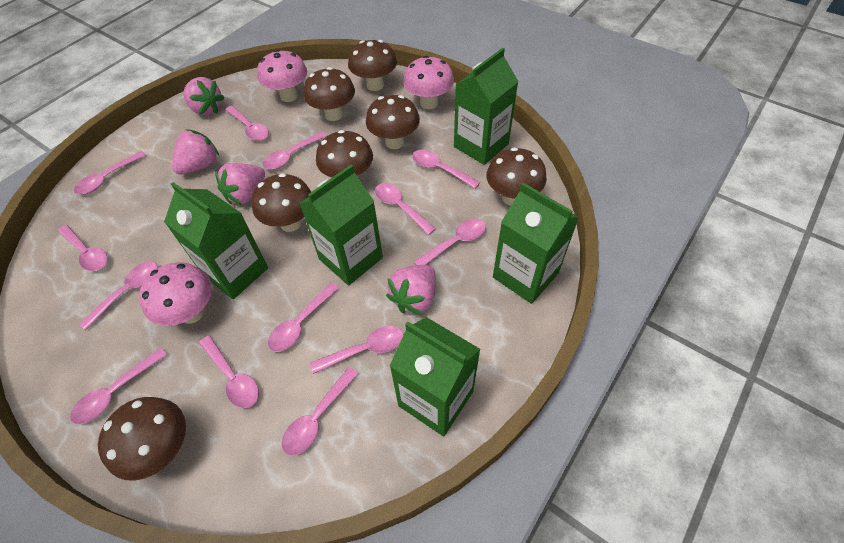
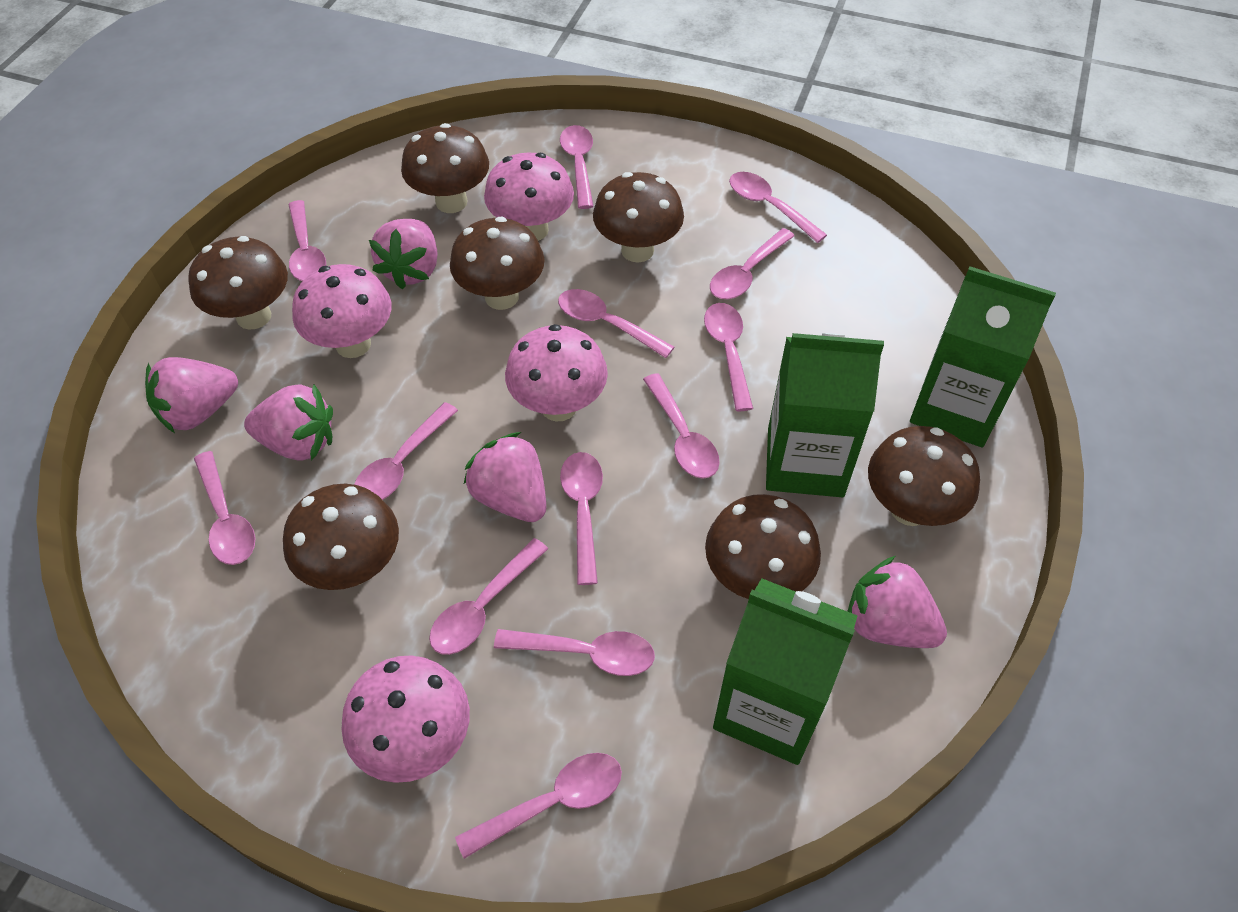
green carton: [164,182,268,299] [299,164,383,285] [390,317,481,436] [454,48,519,165] [493,183,579,304] = 5 -> [713,579,858,765] [766,333,884,498] [910,266,1056,448] = 3
pink mushroom: [139,262,212,326] [257,50,307,102] [403,56,454,109] = 3 -> [292,264,391,358] [342,656,470,783] [484,152,574,241] [505,324,608,421] = 4
pink strawberry: [172,129,219,175] [183,77,225,115] [215,163,265,205] [386,265,436,315] = 4 -> [145,357,238,433] [244,384,333,461] [369,219,438,289] [464,432,546,522] [847,556,947,648] = 5

